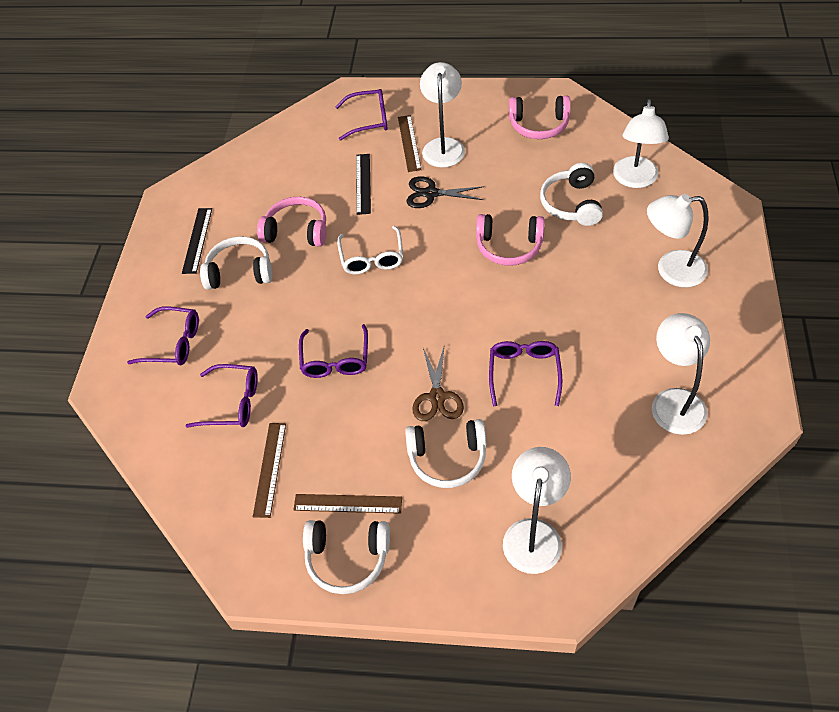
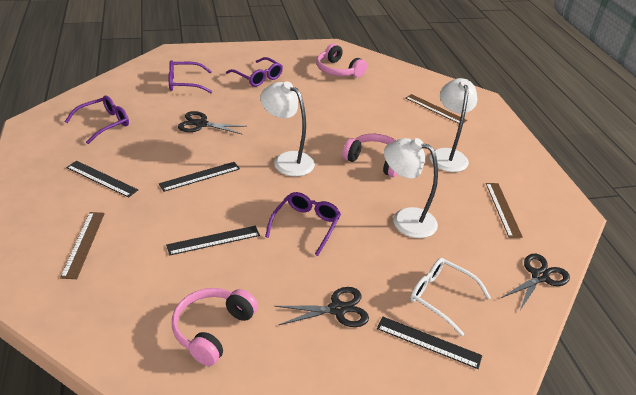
black ruler: [182,208,212,274] [356,154,371,215] = 2 -> [66,161,138,198] [159,162,240,192] [166,226,260,255] [377,317,482,369] = 4
black scissors: [407,176,484,208] = 1 -> [178,111,247,135] [275,287,369,327] [501,254,570,310] = 3
brown scissors: [412,344,464,421] = 1 -> none = 0
purple glasses: [127,307,199,365] [186,364,258,428] [299,324,368,378] [335,89,388,141] [489,341,562,406] = 5 -> [65,96,129,144] [168,60,212,93] [226,57,283,87] [265,192,341,256] = 4
white headphones: [200,236,272,290] [303,520,390,594] [405,419,487,488] [540,163,603,226] = 4 -> none = 0
white lamp: [420,62,465,168] [503,447,571,574] [613,99,669,188] [647,194,709,287] [652,313,710,435] = 5 -> [260,82,315,176] [384,138,438,238] [430,78,477,172] = 3

